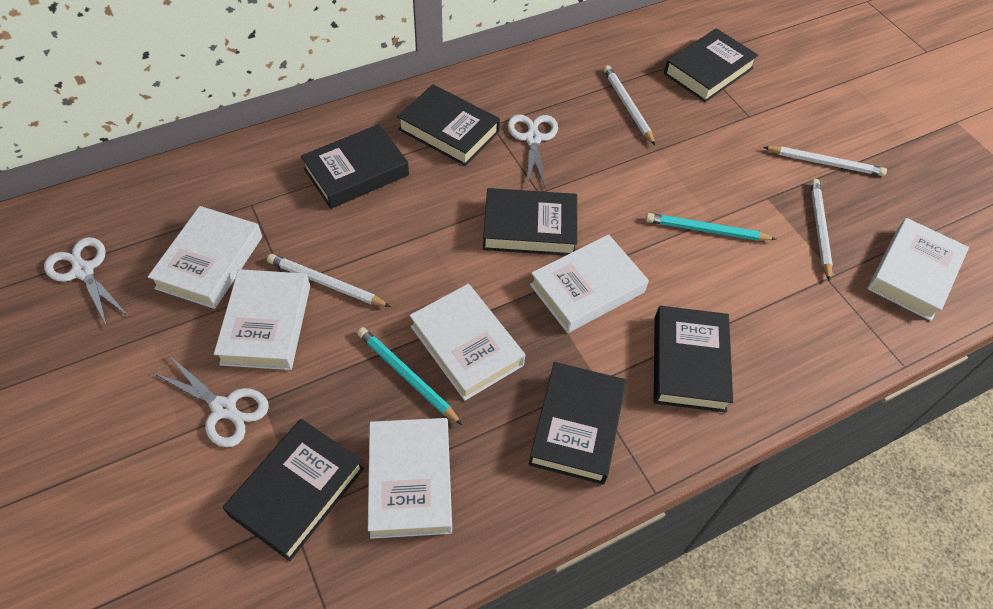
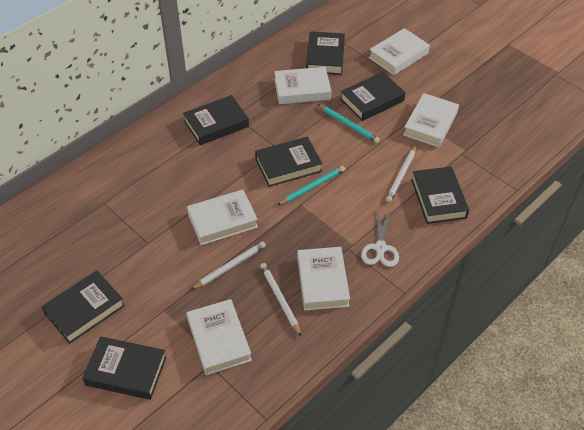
white pencil: [267,254,391,307] [603,65,656,146] [763,146,887,176] [810,179,833,282] = 4 -> [191,241,266,290] [260,263,301,336] [386,145,417,202] = 3
white scissors: [44,237,128,328] [152,355,269,447] [508,115,558,189] = 3 -> [361,210,399,267] = 1

